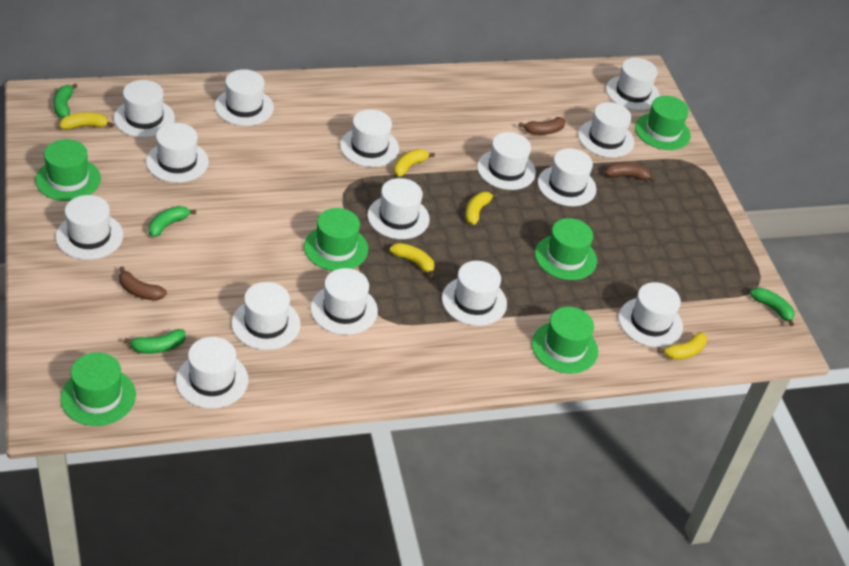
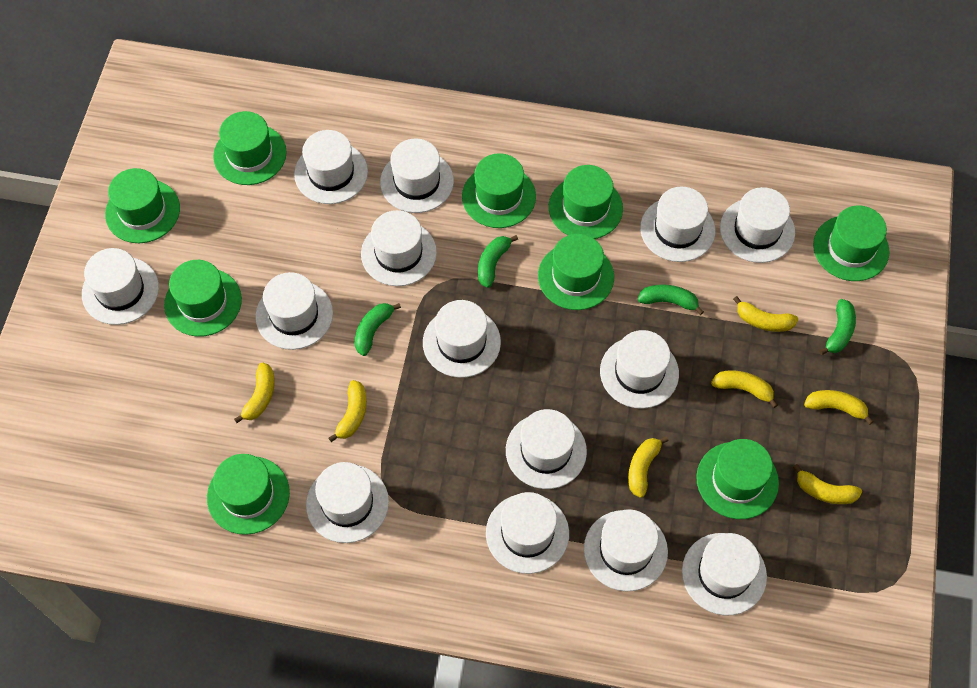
brown banana: [119,266,167,301] [518,117,566,135] [605,163,655,182] = 3 -> none = 0
green hat: [36,139,101,201] [60,352,136,426] [304,208,368,271] [532,307,598,374] [535,218,597,280] [635,96,691,150] = 6 -> [105,168,180,243] [164,260,242,337] [207,454,290,535] [213,111,287,185] [462,153,536,228] [538,234,614,310] [549,165,623,239] [696,439,779,519] [813,205,890,281] = 9
white hat: [56,195,123,260] [114,80,175,138] [146,123,209,183] [176,337,248,408] [215,69,274,126] [231,282,301,350] [311,268,378,335] [340,109,399,167] [367,178,430,239] [442,261,507,326] [477,132,536,190] [538,148,596,206] [578,102,634,158] [606,58,660,110] [619,282,683,347] = 15 -> [82,248,159,325] [255,272,333,350] [294,130,368,204] [306,462,389,543] [361,210,437,286] [380,139,454,213] [423,300,501,378] [486,492,569,574] [506,409,587,489] [584,509,668,592] [600,330,679,409] [640,187,715,262] [682,533,767,615] [720,187,795,263] = 14
yellow banana: [59,113,114,130] [390,243,434,278] [394,149,435,177] [465,192,498,225] [658,332,707,360] = 5 -> [234,363,275,423] [329,380,367,442] [628,436,669,498] [711,370,778,408] [733,296,798,332] [793,464,862,504] [804,390,874,425] = 7

